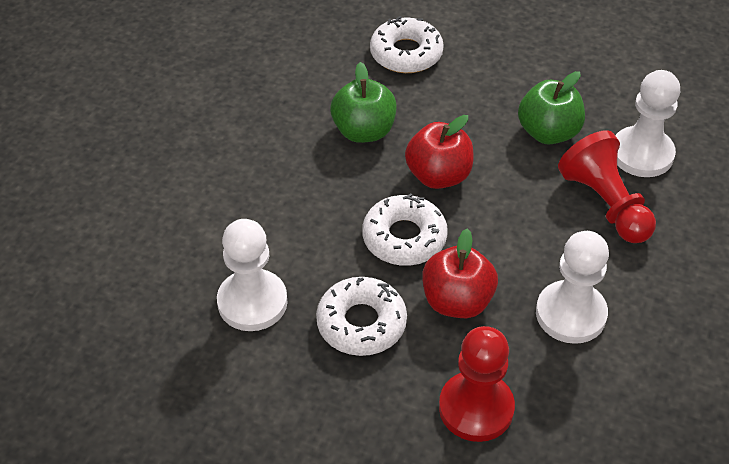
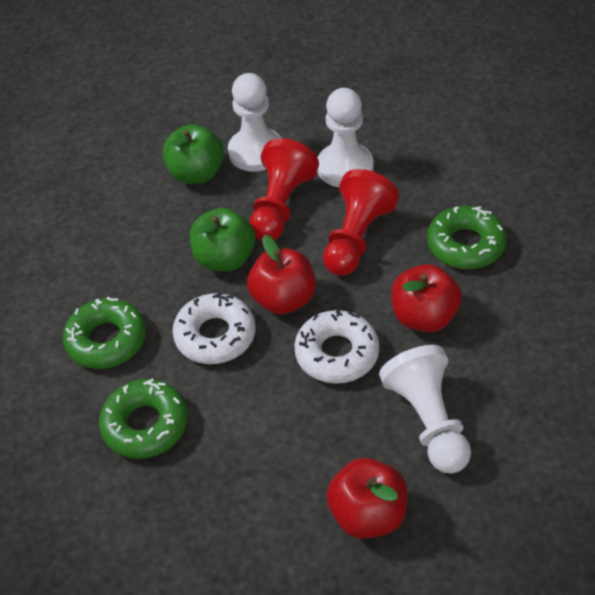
green donut: none = 0 -> [63,297,146,369] [99,378,188,459] [427,206,507,269] = 3
red apple: [405,115,473,189] [423,229,498,318] = 2 -> [247,235,316,315] [326,458,407,539] [391,264,462,332] = 3
white donut: [316,277,407,356] [362,194,448,266] [370,16,444,73] = 3 -> [172,292,256,364] [294,310,379,384] = 2

